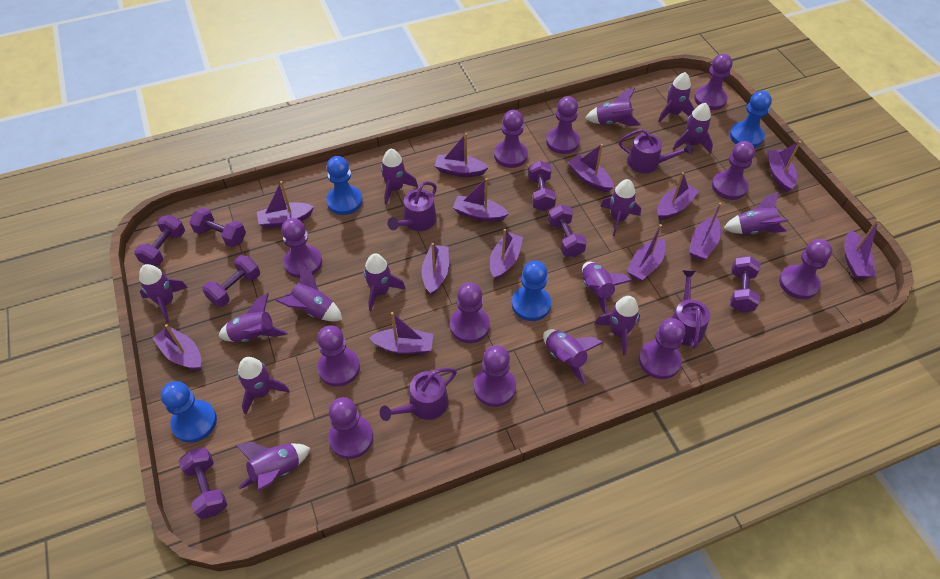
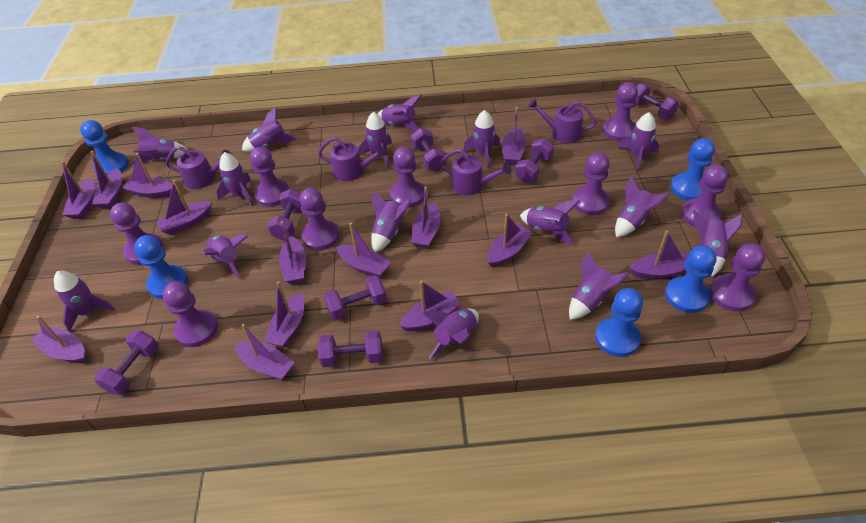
blue pawn: [161,381,217,443] [326,156,363,215] [512,261,551,321] [730,91,772,148] = 4 -> [80,120,129,174] [134,235,188,299] [595,288,643,357] [665,245,717,313] [671,138,715,201] = 5
purple boat: [152,324,201,370] [257,181,314,228] [369,312,433,354] [422,243,449,295] [435,133,489,177] [453,178,509,222] [490,229,523,280] [568,144,613,192] [627,224,666,281] [657,172,699,220] [689,203,722,261] [768,141,801,193] [844,219,879,279] = 13 -> [31,316,86,363] [61,161,95,219] [91,151,122,208] [122,153,172,198] [156,180,212,235] [235,324,294,380] [264,281,305,347] [279,221,306,284] [336,223,391,278] [400,281,461,331] [411,186,441,249] [487,214,533,267] [502,107,526,165] [629,230,689,279] = 14
purple pawn: [281,218,322,278] [317,325,360,387] [328,397,373,459] [450,283,490,343] [474,345,516,407] [494,110,528,168] [546,96,580,154] [639,318,685,379] [694,54,733,110] [712,141,755,200] [779,239,832,299] = 11 -> [110,202,163,264] [162,282,218,347] [250,147,290,207] [299,188,339,250] [390,147,425,208] [572,152,610,215] [603,82,638,141] [681,164,728,227] [709,243,765,312] = 9

